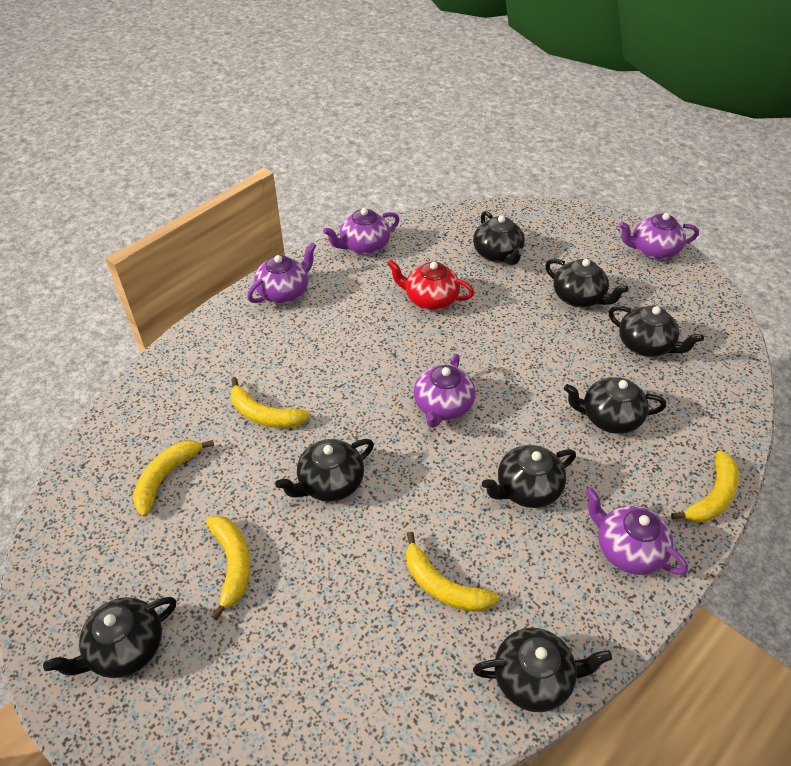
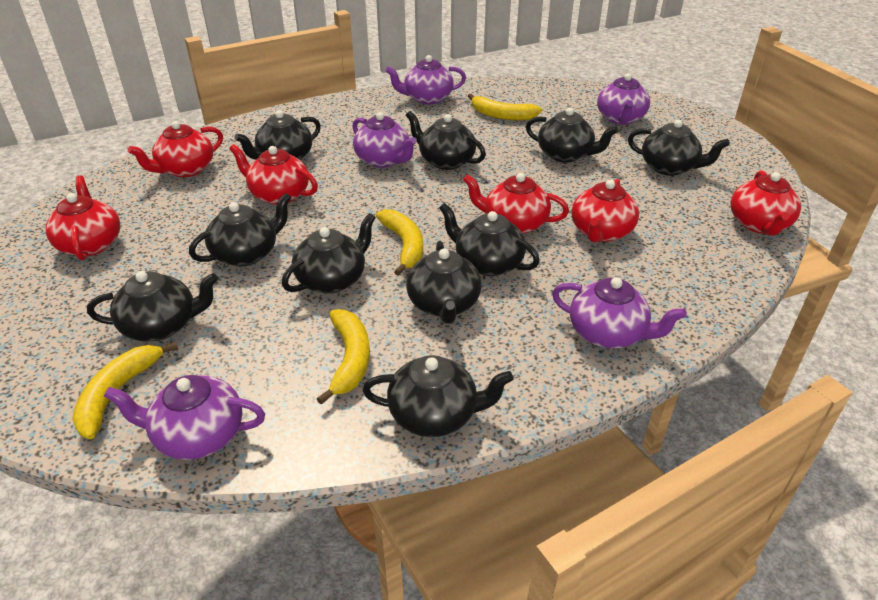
black teapot: [43,597,176,678] [275,439,374,502] [473,211,525,265] [473,628,612,712] [482,445,576,508] [545,259,629,308] [564,377,666,434] [609,305,704,357] = 8 -> [87,271,218,341] [189,193,292,267] [234,110,321,160] [282,213,376,294] [362,355,513,437] [406,111,486,170] [406,241,482,324] [439,203,540,276] [526,108,618,163] [628,119,730,176] = 10
red teapot: [387,260,474,310] = 1 -> [46,175,120,261] [128,121,223,177] [229,144,318,205] [463,173,569,234] [572,179,639,242] [730,170,801,236] = 6
yellow banana: [133,440,214,517] [206,516,250,620] [231,377,310,428] [406,532,499,612] [671,450,739,522] = 5 -> [72,341,178,439] [317,309,370,405] [376,209,423,276] [468,94,542,120] = 4

